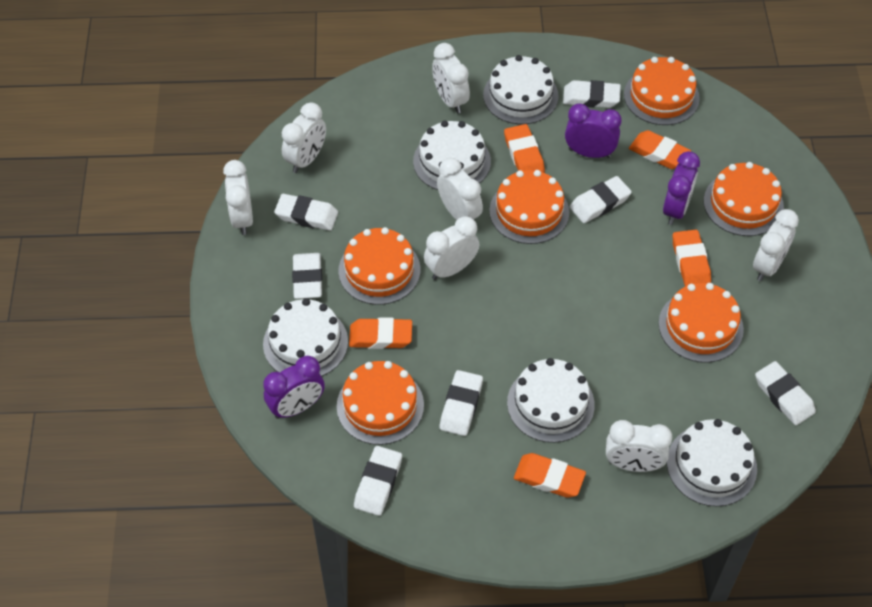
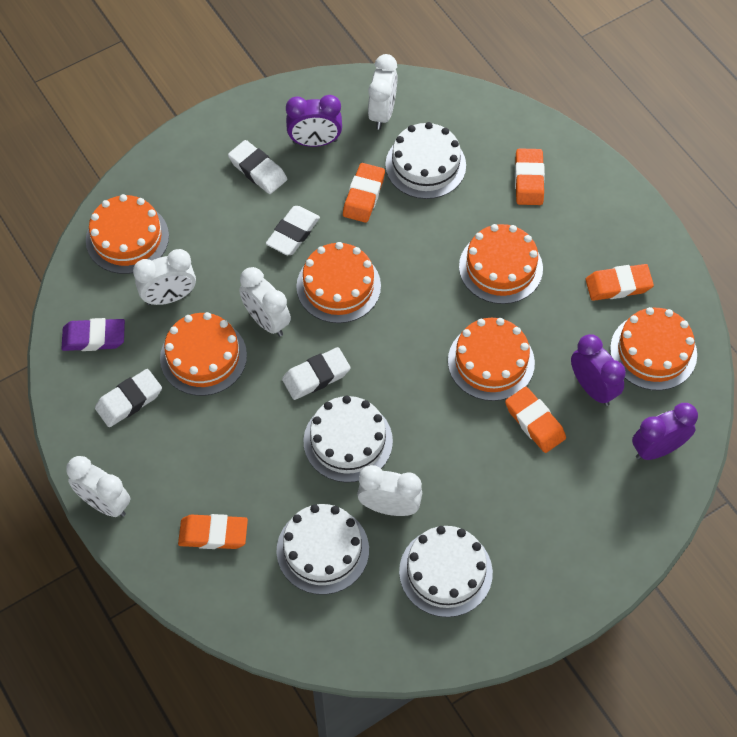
purple eraser: none = 0 -> [61,318,125,351] = 1
white cake: [263,298,348,376] [413,121,491,190] [483,55,559,124] [507,358,595,443] [667,419,757,507] = 5 -> [277,504,369,595] [303,396,393,483] [385,122,466,199] [399,526,493,617] = 4
white clock: [223,160,253,235] [282,102,326,173] [424,216,479,280] [432,43,470,114] [437,158,483,220] [606,420,672,472] [753,209,799,281] = 7 -> [66,456,130,517] [133,249,196,305] [239,267,291,336] [357,465,422,516] [368,54,397,130] = 5
white eraser: [274,194,338,231] [292,253,322,299] [354,446,402,516] [440,370,483,436] [563,80,621,108] [570,176,632,223] [755,361,816,425] = 7 -> [95,369,162,427] [228,140,287,194] [266,206,320,255] [282,347,351,400] = 4

